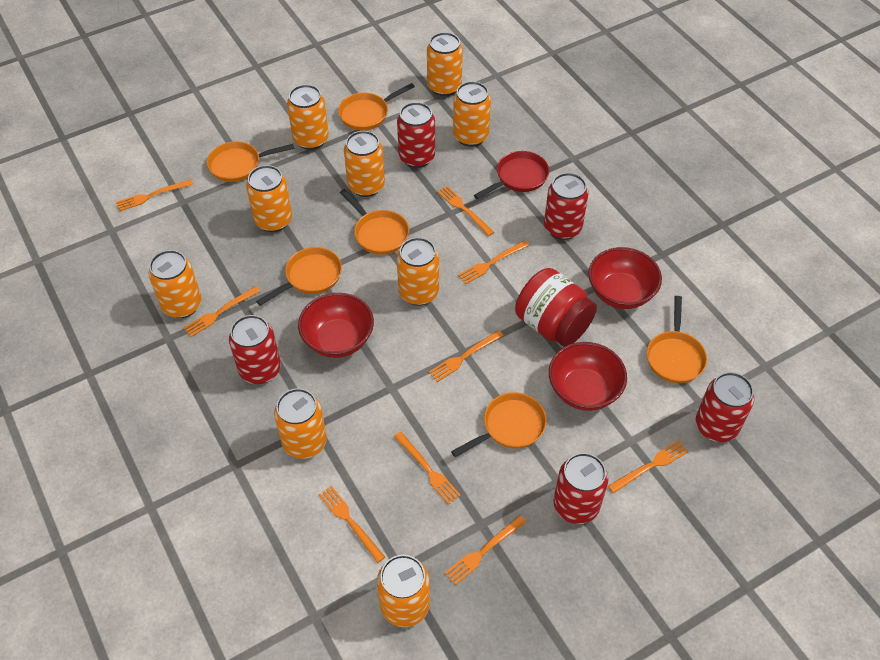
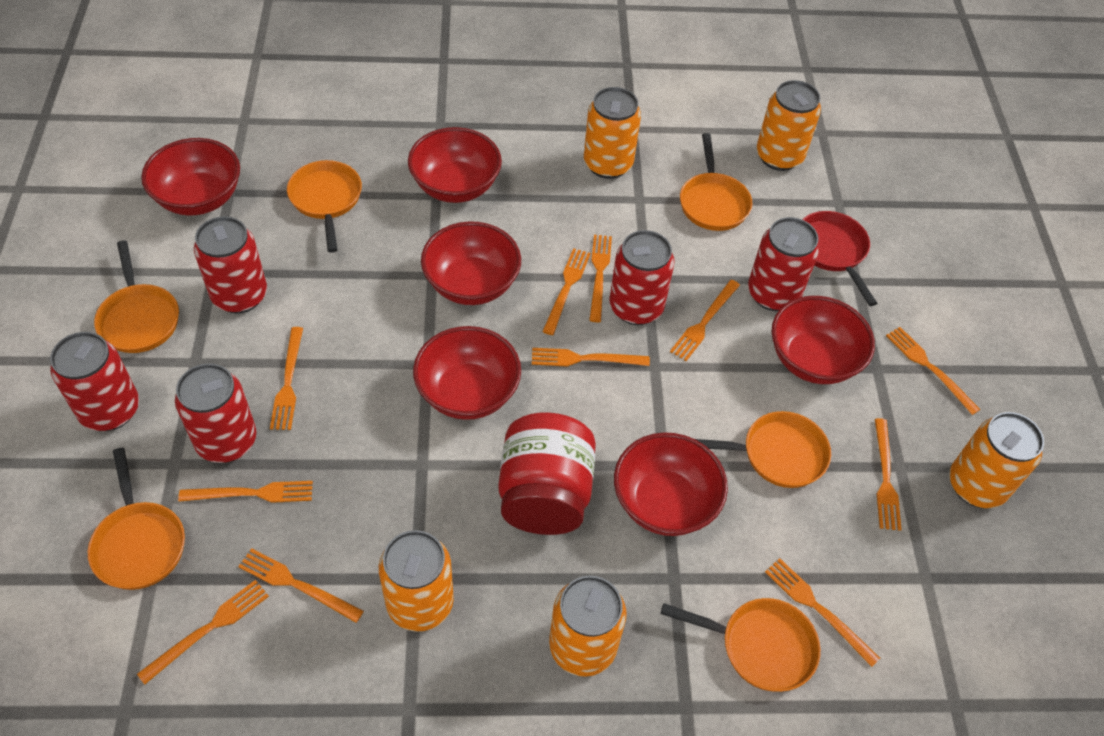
orange can: [149,250,202,318] [246,165,292,232] [274,388,327,459] [287,84,329,150] [344,131,385,197] [377,555,430,627] [397,237,439,306] [427,32,463,96] [453,81,491,147] = 9 -> [379,530,454,632] [549,576,626,677] [584,87,641,179] [757,80,821,171] [949,412,1044,508] = 5
orange fork: [116,179,193,211] [184,286,260,337] [319,486,385,563] [394,432,461,505] [429,330,504,382] [437,186,494,236] [445,515,526,585] [458,240,529,284] [608,440,689,493] = 9 -> [137,580,269,684] [178,481,313,503] [238,548,364,623] [270,327,303,430] [532,348,650,367] [542,248,591,335] [589,235,612,322] [670,280,740,361] [765,558,880,667] [875,418,902,531] [886,327,981,415] = 11
red bowl: [298,293,374,358] [549,342,627,411] [588,247,662,309] = 3 -> [141,138,240,216] [408,127,502,203] [413,326,521,420] [421,221,521,305] [614,432,728,536] [772,296,875,384] = 6

